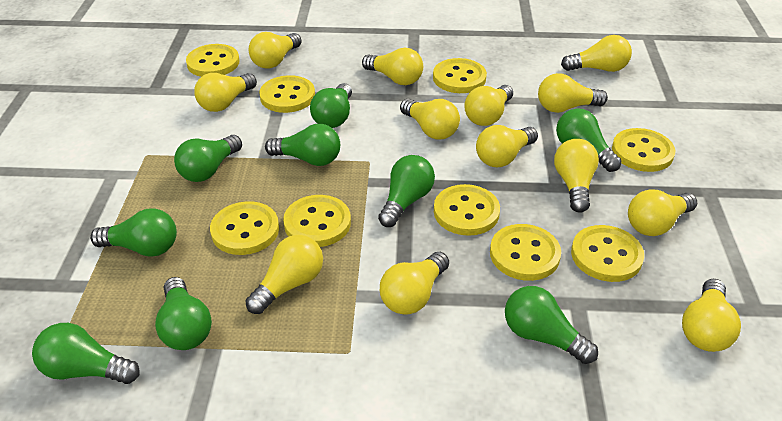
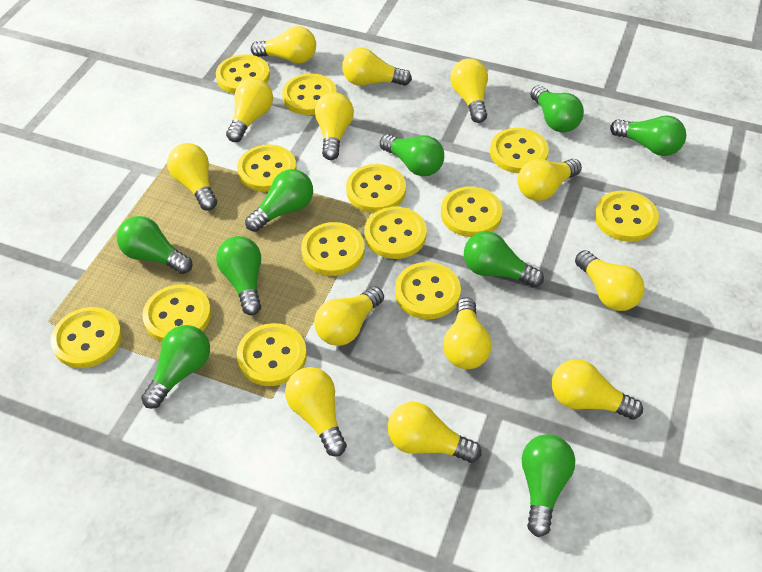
yellow button: [186,44,240,77] [210,201,279,255] [259,75,315,113] [283,195,351,247] [433,58,487,93] [434,184,500,236] [490,224,561,281] [571,225,644,282] [612,128,676,172] = 9 -> [51,307,122,368] [142,284,211,342] [216,54,270,94] [237,144,297,192] [237,323,307,386] [282,74,337,115] [301,222,365,276] [346,164,406,213] [364,207,427,259] [395,262,461,319] [441,186,503,237] [490,128,549,173] [595,190,659,242] = 13

